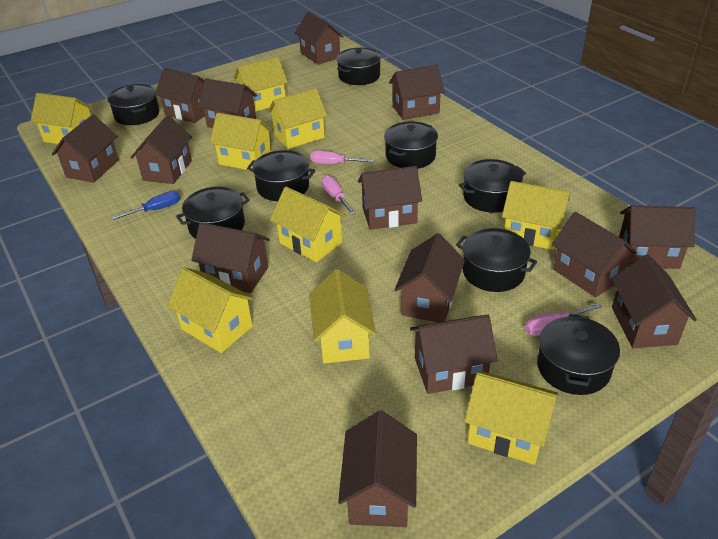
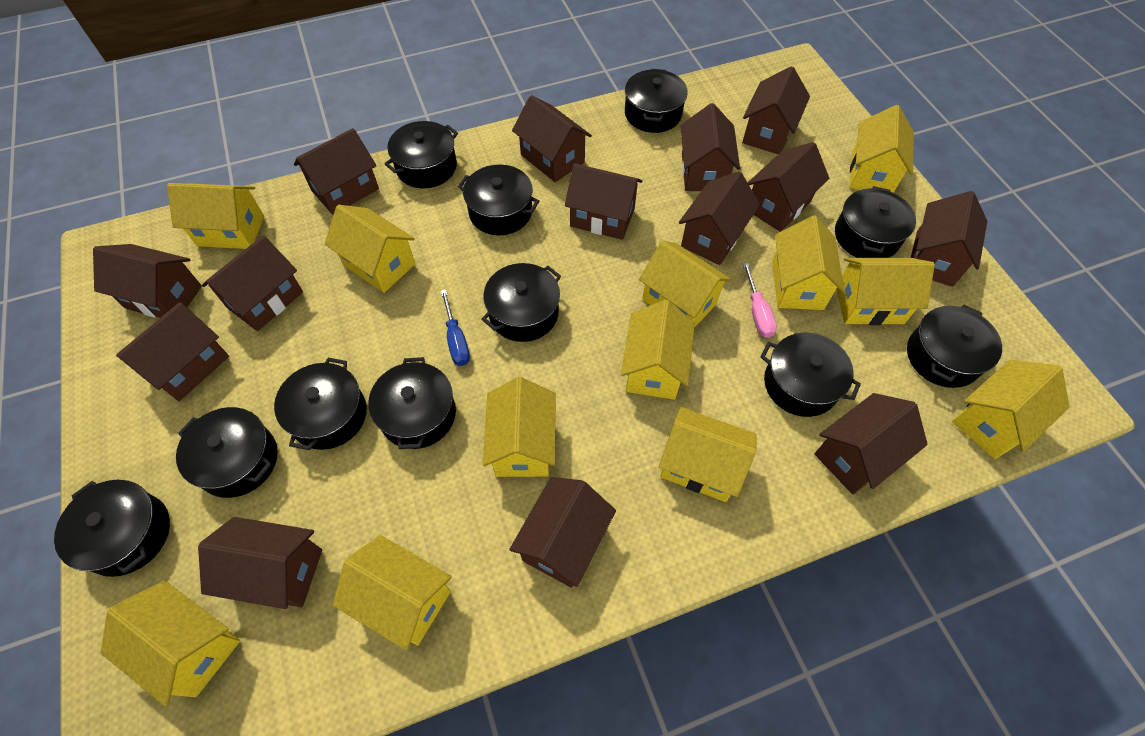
black pot: [108,84,159,125] [176,187,250,239] [247,150,315,201] [337,48,381,85] [384,122,438,169] [456,228,537,292] [459,159,526,212] [537,314,620,395] = 8 -> [54,480,170,577] [176,407,278,498] [274,358,367,450] [368,357,456,449] [384,121,458,189] [458,165,540,235] [482,263,561,342] [625,69,688,133] [761,332,861,417] [835,186,916,258] [907,305,1002,388] = 11
pink screwdriver: [310,151,374,164] [321,175,356,215] [525,303,602,336] = 3 -> [743,263,777,338] = 1
yellow house: [31,93,93,144] [167,267,255,353] [210,113,273,170] [234,57,288,112] [268,88,327,149] [270,187,347,262] [309,269,376,364] [464,372,558,465] [502,181,570,250] = 9 -> [101,580,240,707] [167,183,264,249] [325,205,415,293] [333,535,452,651] [483,377,556,477] [621,300,695,400] [639,241,731,328] [659,407,757,502] [772,215,845,310] [836,258,935,325] [850,105,914,193] [952,360,1070,459] = 12

